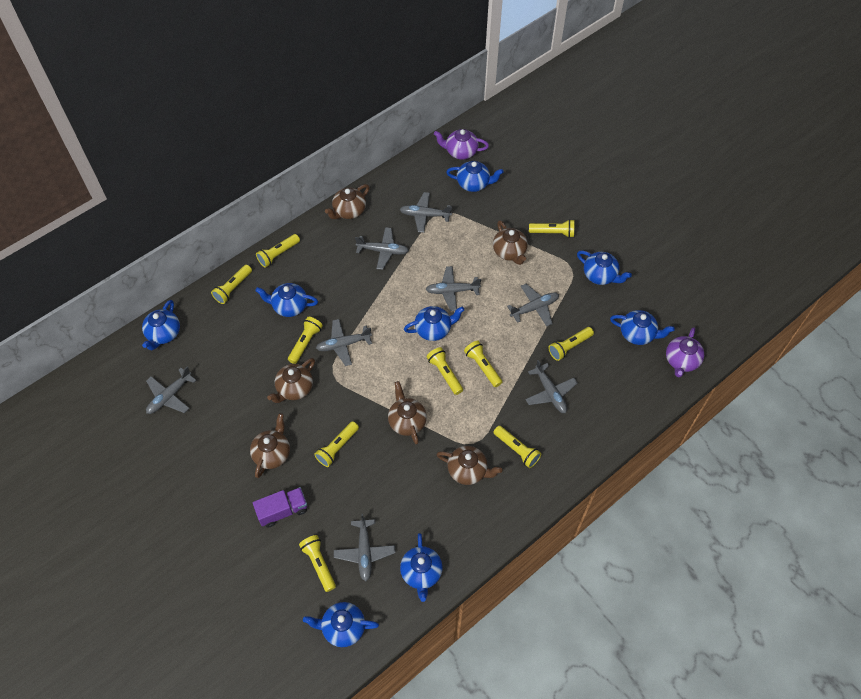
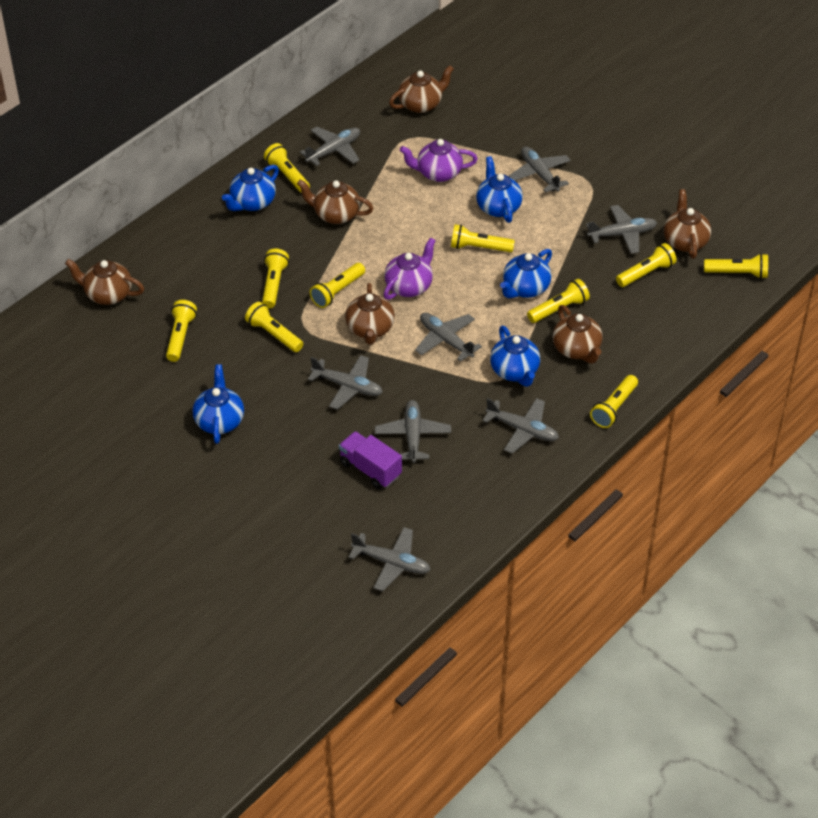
blue teapot: [142,300,180,350] [255,283,318,317] [303,602,379,647] [400,533,443,602] [404,306,464,341] [446,161,504,192] [577,251,632,285] [610,310,675,345] = 8 -> [193,364,244,444] [222,165,279,211] [476,156,523,223] [490,326,540,387] [500,249,552,298] = 5

